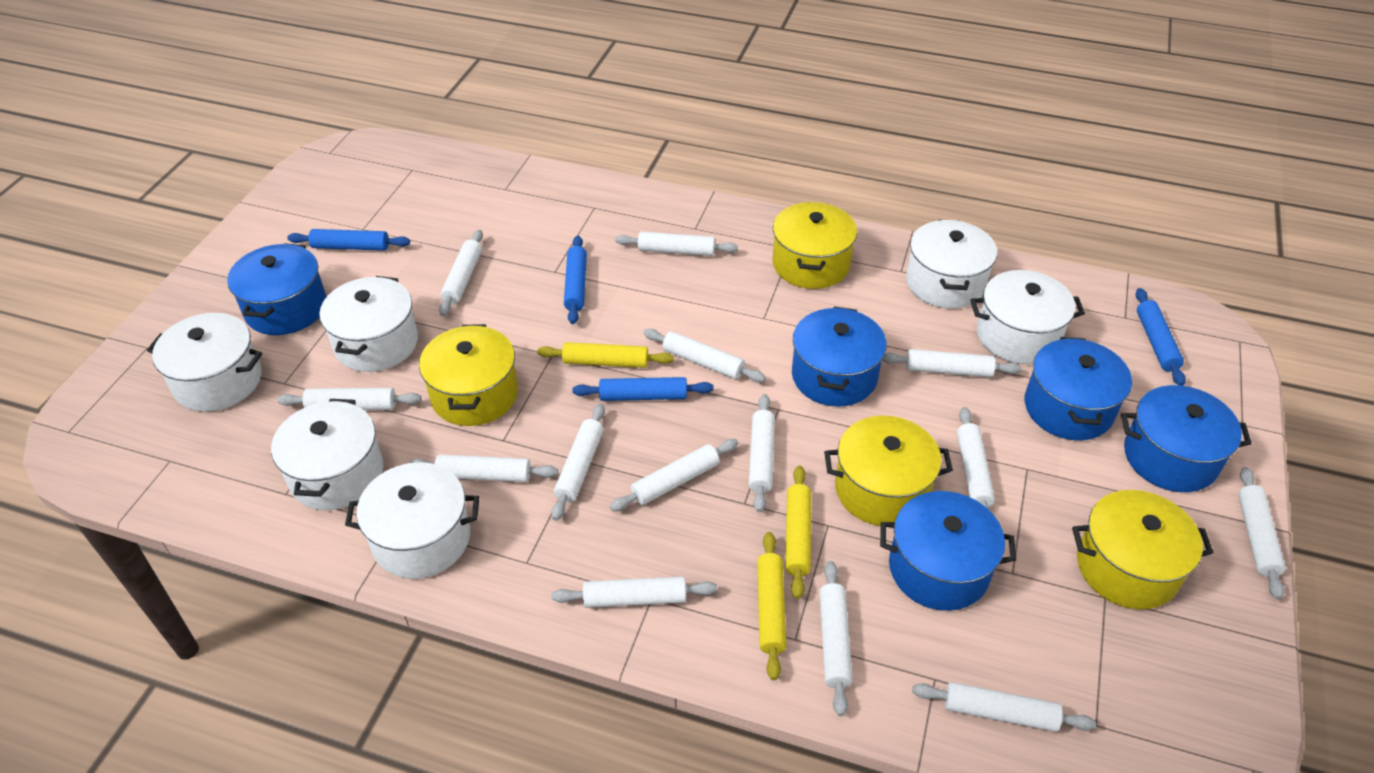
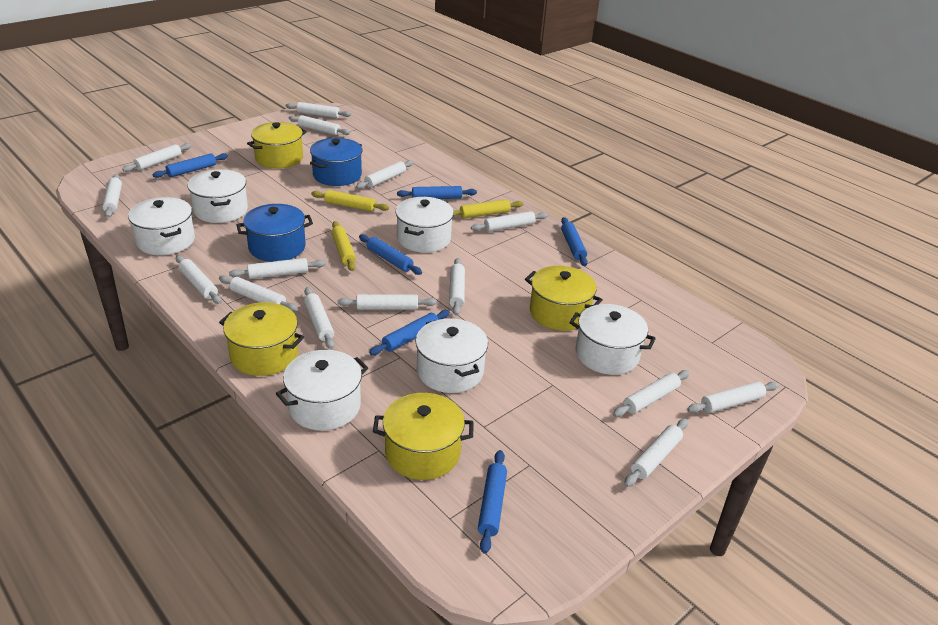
blue pot: [227,243,326,335] [792,306,887,407] [880,491,1016,611] [1025,337,1132,440] [1121,385,1252,492] = 5 -> [236,204,313,262] [310,138,362,186] = 2
blue rolling pin: [287,229,410,251] [564,236,587,324] [572,377,714,401] [1135,288,1186,386] = 4 -> [152,153,228,178] [359,234,422,275] [369,310,450,355] [397,186,477,199] [478,450,507,554] [561,217,588,266] = 6
white rolling pin: [277,388,421,410] [408,454,558,482] [439,230,483,316] [551,404,605,521] [552,576,717,608] [610,439,738,511] [615,232,738,256] [643,329,766,382] [749,394,775,512] [820,561,853,716] [882,349,1021,377] [912,682,1096,732] [957,407,995,511] [1238,467,1286,600] = 14 -> [102,174,122,218] [122,143,191,172] [176,255,221,304] [219,275,298,312] [229,258,325,279] [286,102,351,118] [289,115,350,135] [304,287,334,349] [338,294,437,310] [356,160,413,189] [449,258,465,316] [471,211,548,232] [613,370,690,417] [624,419,688,487] [687,381,779,413] = 15

